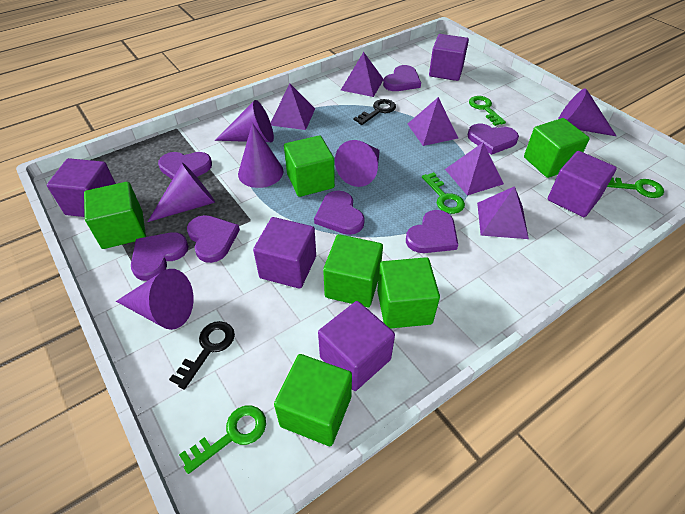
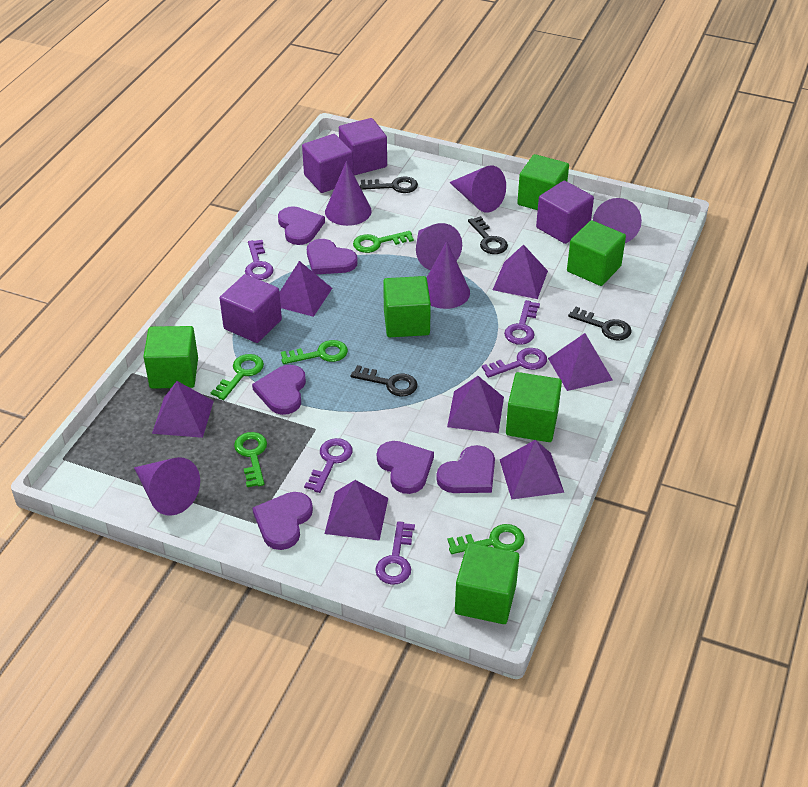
black key: [169,321,235,390] [353,99,396,125] = 2 -> [350,365,418,396] [360,176,418,193] [468,216,508,254] [568,307,632,341] = 4
green key: [179,406,266,474] [422,172,465,214] [469,96,506,126] [607,177,664,198] = 4 -> [211,354,264,400] [234,432,267,487] [281,340,348,364] [353,231,414,253] [448,524,525,554] = 5
purple cube: [47,158,116,217] [253,217,316,289] [318,301,395,391] [429,34,469,81] [548,151,617,217] = 5 -> [220,274,282,343] [302,134,354,193] [339,118,387,175] [536,181,594,244] = 4
purple heart: [131,232,189,281] [158,152,212,179] [187,215,240,263] [314,191,365,235] [383,65,421,91] [406,210,458,253] [468,124,519,155] = 7 -> [252,365,306,415] [252,492,313,550] [278,206,325,245] [307,239,358,274] [377,441,434,494] [436,445,495,493] = 6
purple key: none = 0 -> [245,240,274,280] [304,438,353,493] [375,521,415,585] [482,348,547,378] [504,300,540,345] = 5
purple pyramid: [271,83,315,130] [341,52,384,97] [408,97,458,146] [445,142,504,195] [477,186,529,239] = 5 -> [152,381,214,438] [279,261,332,317] [325,480,388,541] [447,376,504,433] [493,244,548,299] [500,440,564,500] [548,333,613,391] = 7

